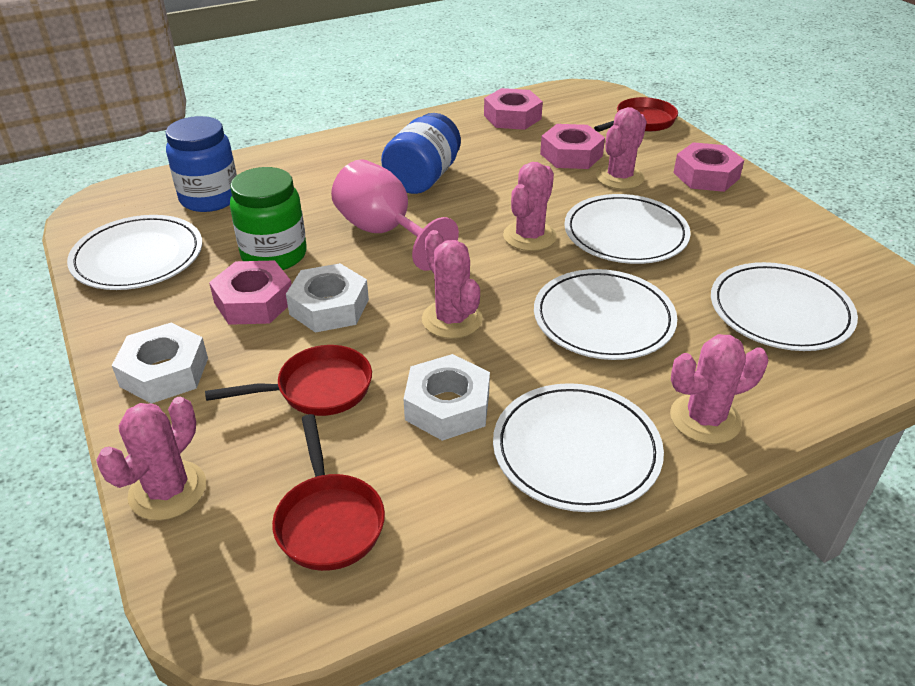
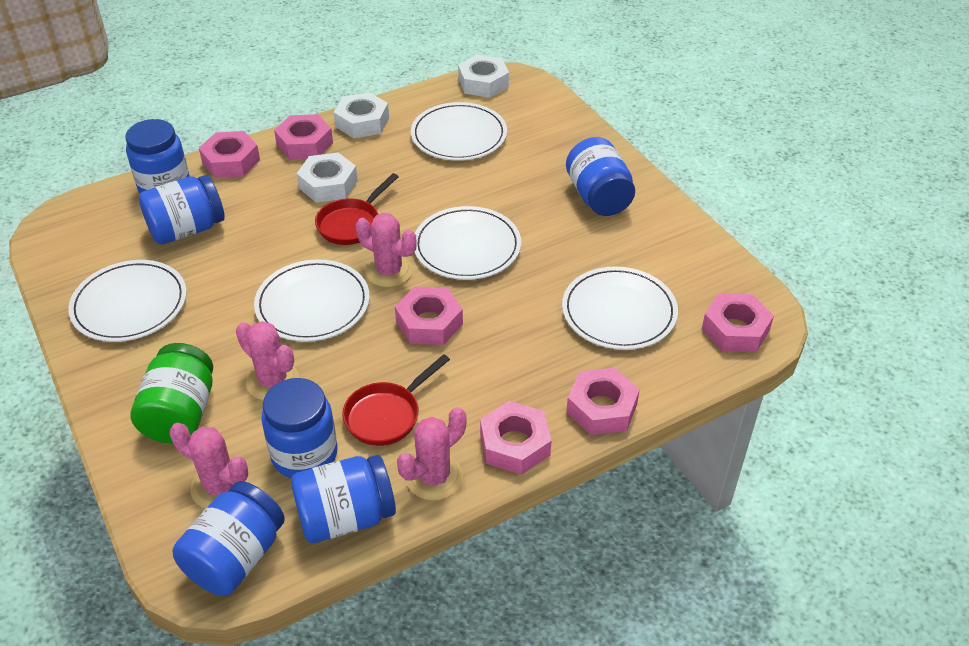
blue jar: [166,116,237,212] [381,113,461,194] = 2 -> [126,119,190,193] [139,175,225,245] [172,481,285,596] [261,378,338,478] [291,455,396,543] [566,137,635,216] = 6
pink cactus: [96,397,206,521] [422,230,483,339] [503,162,557,251] [596,107,647,189] [670,334,768,444] = 5 -> [170,423,249,509] [236,321,299,400] [356,213,417,287] [397,407,466,501] = 4
pink goblet: [331,159,459,271] = 1 -> none = 0
pink nut: [209,260,292,325] [484,88,543,130] [540,124,605,169] [673,142,744,192] = 4 -> [199,131,260,178] [274,114,333,160] [395,287,463,345] [480,401,551,475] [566,368,640,435] [702,293,774,352] = 6
red pan: [205,345,372,416] [272,414,385,571] [594,97,678,132] = 3 -> [315,173,399,245] [342,354,450,446] = 2

